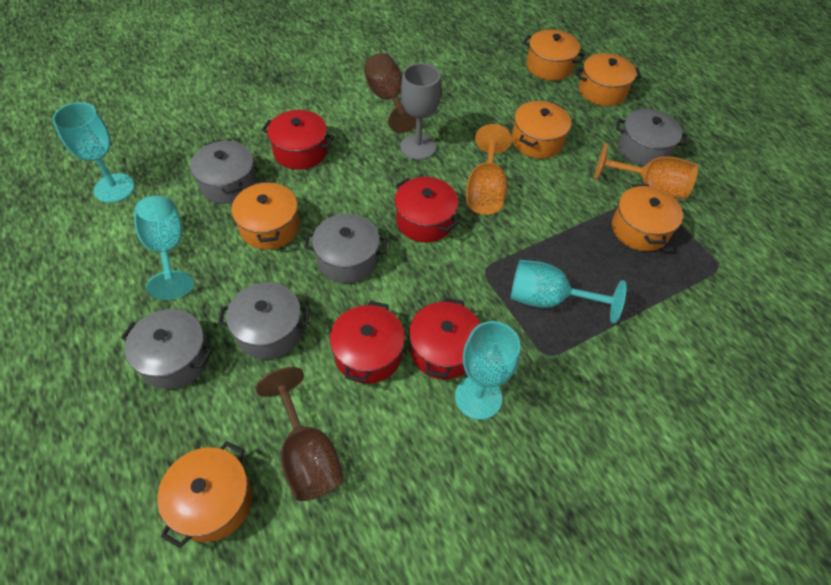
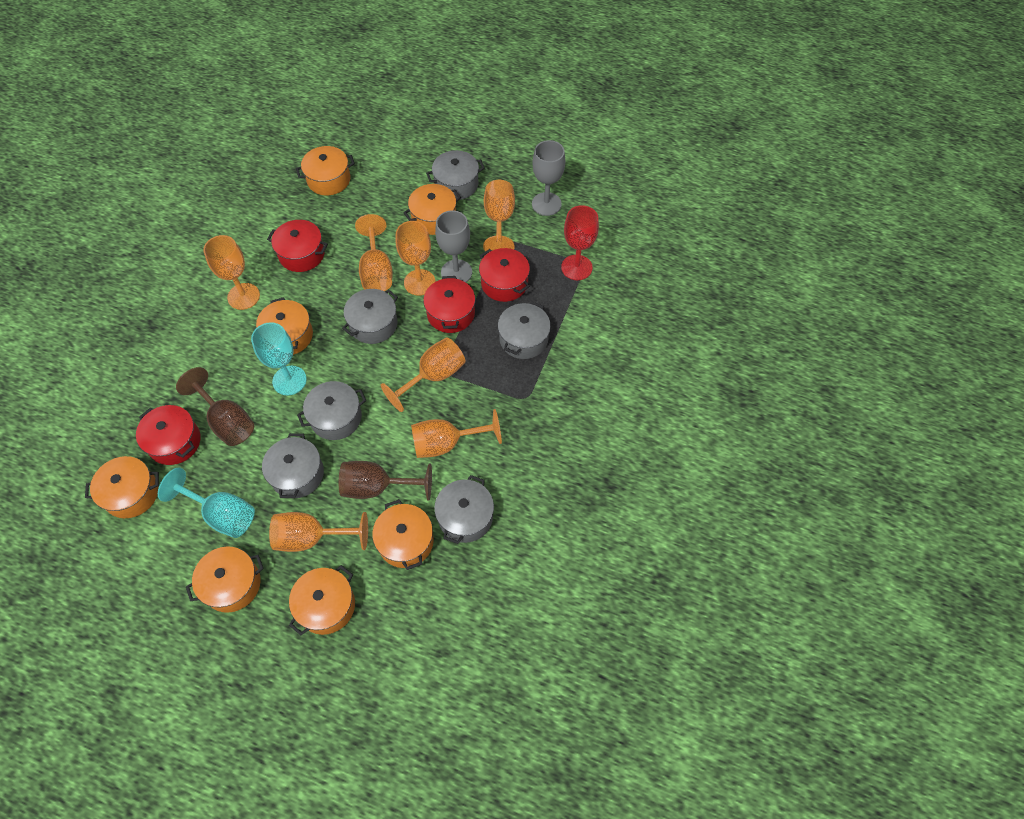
grey goblet: [400,63,441,160] = 1 -> [435,210,472,282] [532,140,565,216] = 2
grey pot: [121,309,212,389] [190,140,257,204] [218,282,310,359] [304,214,388,283] [616,109,687,166] = 5 -> [262,433,324,498] [297,381,366,440] [342,289,398,344] [426,150,485,200] [434,475,494,544] [498,301,551,359] = 6
orange goblet: [466,124,512,215] [594,143,698,199] = 2 -> [203,235,260,310] [269,512,368,552] [355,214,393,291] [381,338,466,412] [396,221,435,296] [411,409,502,458] [483,180,515,251] = 7
orange pot: [157,441,252,548] [231,180,299,250] [512,101,571,159] [523,29,585,81] [576,53,642,106] [612,184,683,251] = 6 -> [85,456,159,518] [186,547,264,613] [256,297,313,355] [289,565,355,635] [296,146,355,196] [372,499,434,570] [403,184,461,235] = 7
red goblet: none = 0 -> [561,205,599,280] = 1
turquoise goblet: [52,102,135,203] [134,196,194,300] [455,321,521,420] [511,260,626,324] = 4 -> [158,468,255,538] [251,322,307,395] = 2

